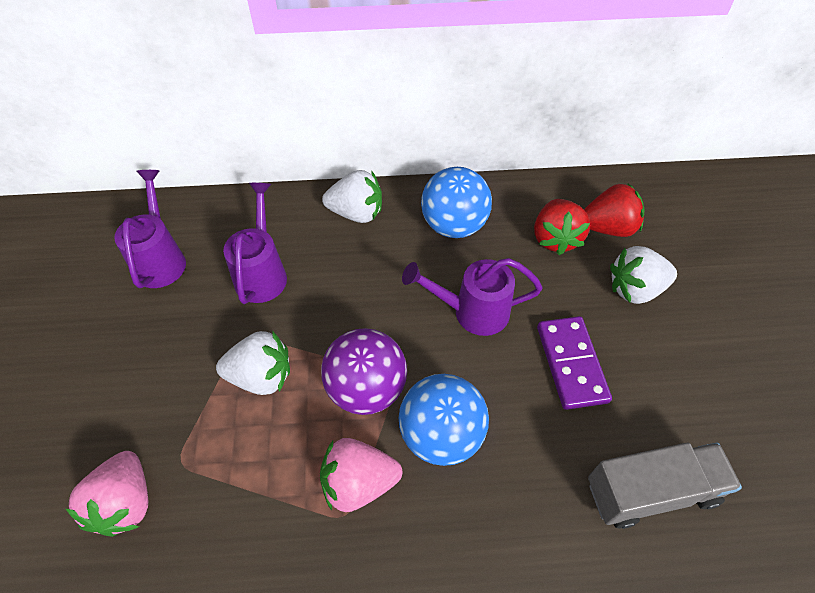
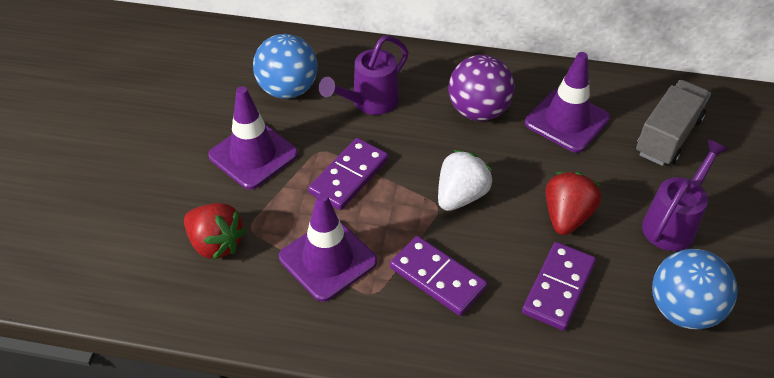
pink strawberry: [66,451,148,537] [320,438,402,512] = 2 -> none = 0
purple domino: [537,316,612,410] = 1 -> [308,138,388,210] [390,236,488,316] [522,242,596,331] = 3
purple traffic cone: none = 0 -> [208,86,298,190] [279,193,377,302] [525,52,610,153] = 3
purple watering can: [114,170,186,288] [223,183,287,304] [402,258,543,336] = 3 -> [319,35,409,115] [642,139,728,251] = 2
white strawberry: [216,331,290,395] [322,170,382,223] [610,246,677,304] = 3 -> [438,150,493,211] = 1

